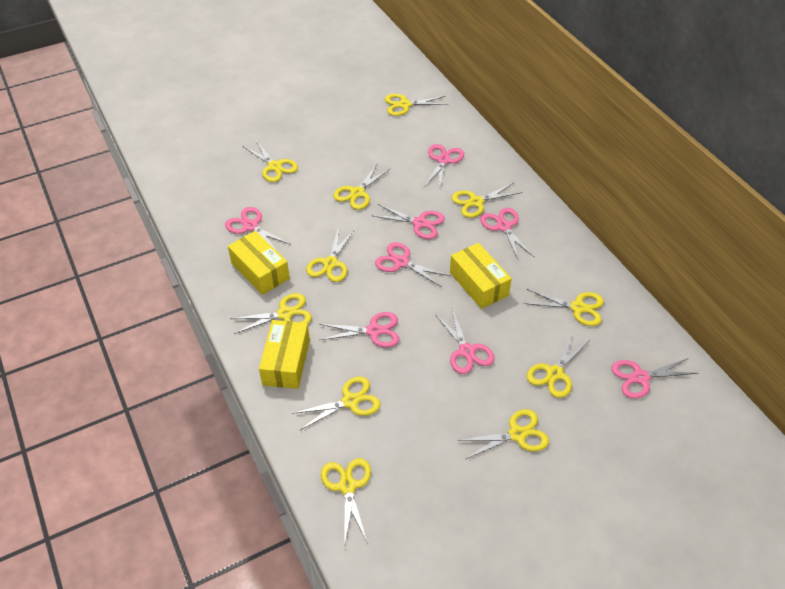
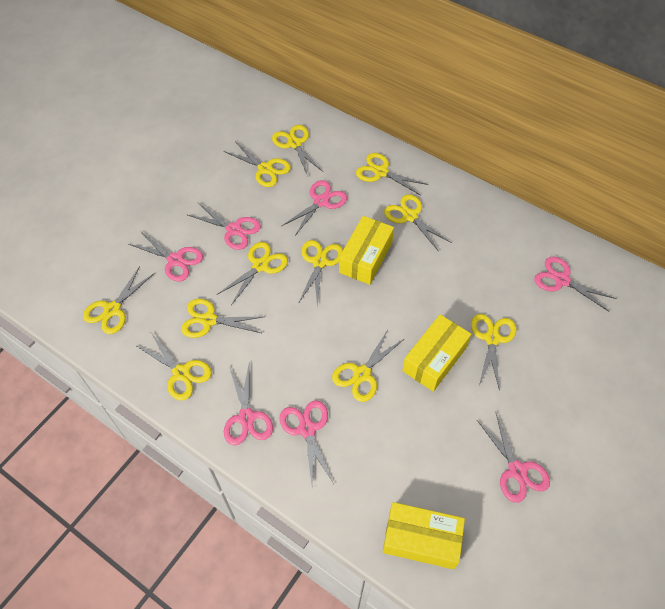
pink scissors: [225,207,290,250] [319,312,399,348] [371,204,445,239] [375,242,451,287] [424,144,464,188] [435,309,495,374] [480,208,535,261] [611,358,698,399] = 8 -> [129,231,203,282] [188,202,261,250] [224,365,273,445] [279,400,334,484] [282,180,347,236] [477,413,550,503] [534,257,617,312] = 7

